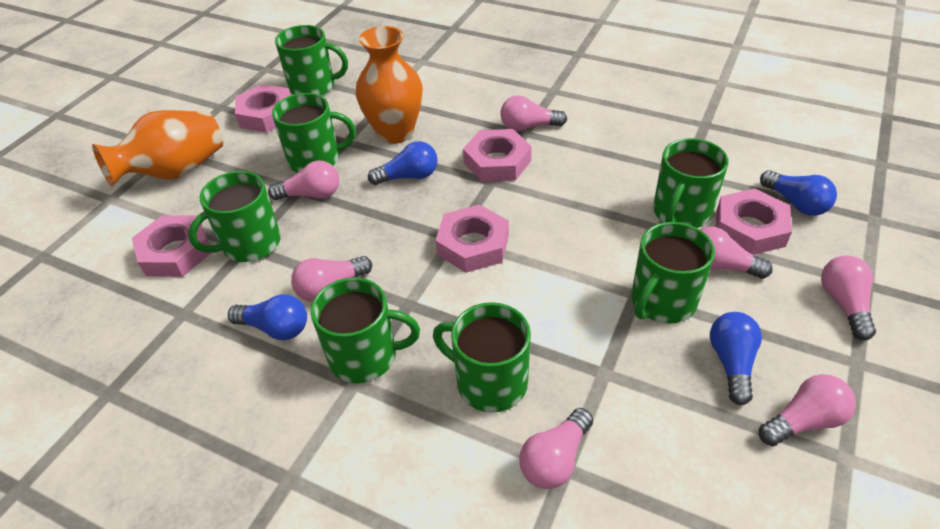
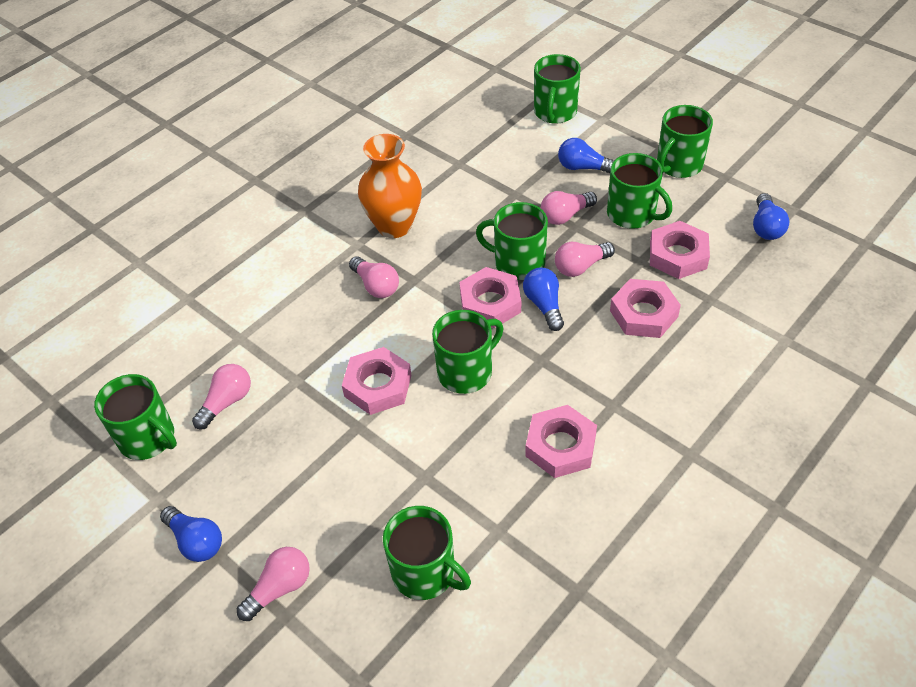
orange vase: [92,110,223,187] [356,26,423,144] = 2 -> [358,134,422,238] = 1
pink light bulb: [268,160,339,200] [291,256,372,302] [500,96,567,131] [519,408,593,489] [700,227,773,279] [759,374,856,446] [821,255,876,340] = 7 -> [192,364,251,429] [237,547,310,621] [349,256,399,298] [541,191,597,225] [555,242,615,277] = 5

